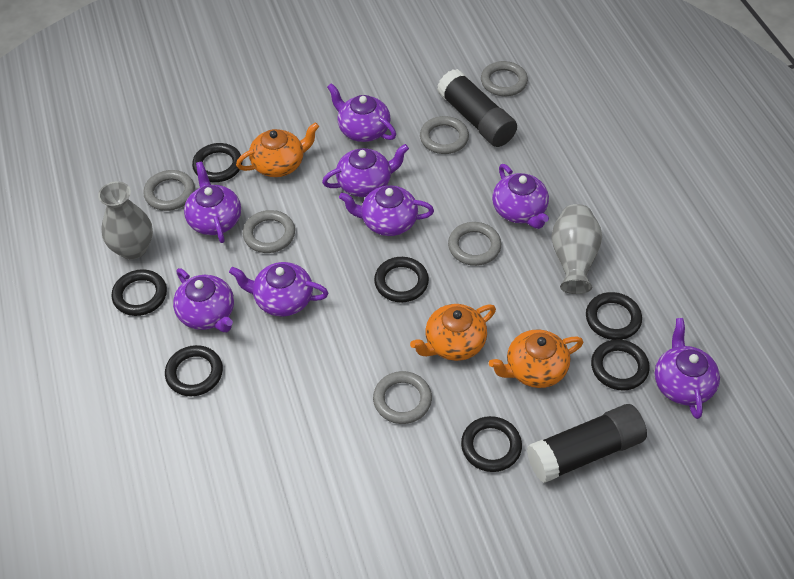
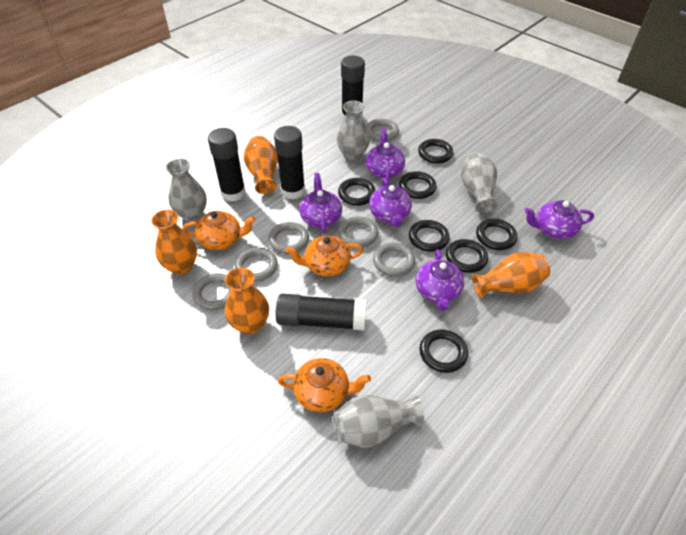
black glue stick: [437,69,517,147] [527,404,647,483] = 2 -> [208,128,246,202] [274,126,305,200] [276,294,366,330] [341,56,365,121] = 4
grey vase: [98,181,153,260] [551,204,602,294] = 2 -> [166,158,207,222] [333,394,424,448] [337,100,370,161] [461,152,498,213] = 4
orange vase: none = 0 -> [151,209,197,275] [225,268,269,334] [244,136,278,194] [472,252,550,298] = 4
purple teapot: [173,268,234,332] [184,162,241,243] [229,262,328,317] [322,144,409,197] [327,83,396,142] [339,185,434,236] [492,164,549,229] [655,318,720,419] = 8 -> [299,173,342,234] [366,129,405,182] [369,178,412,227] [416,249,464,311] [525,200,594,239] = 5

